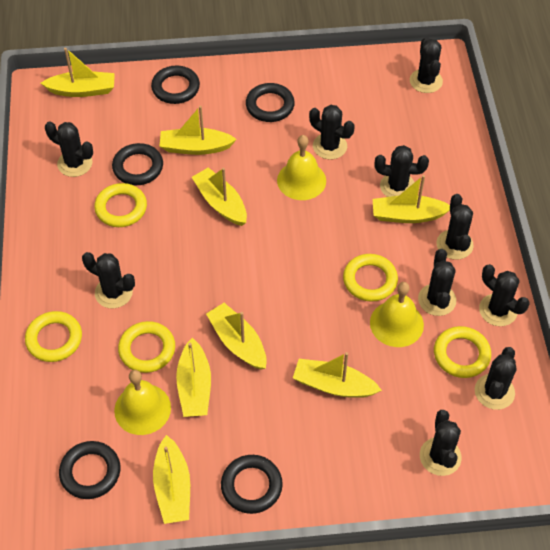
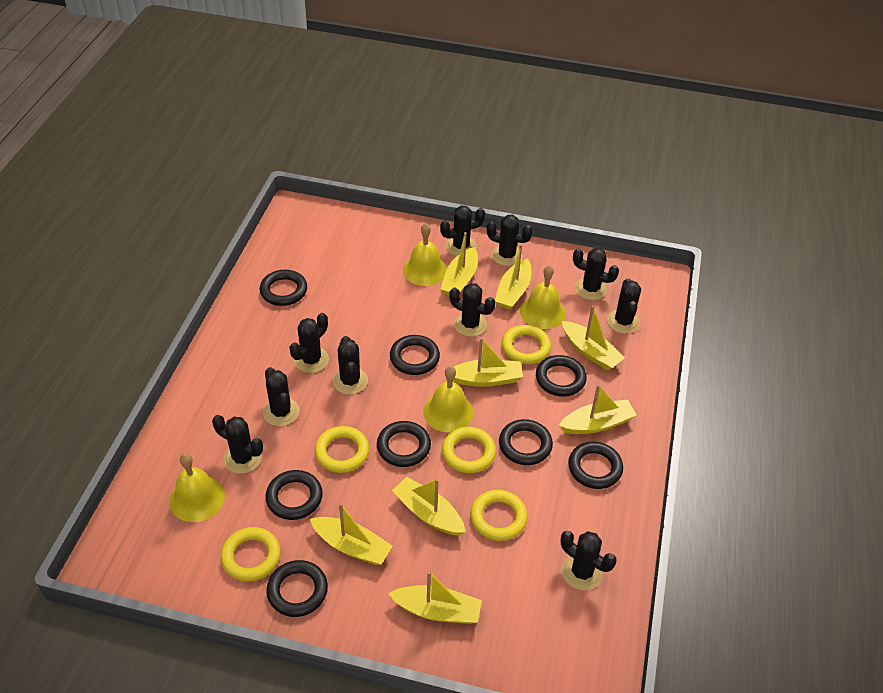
black ring: [59,441,120,499] [112,143,163,185] [151,66,200,104] [221,455,283,514] [246,83,295,122] = 5 -> [260,270,307,306] [265,470,323,520] [266,560,328,617] [377,421,431,467] [390,335,440,375] [499,419,553,465] [536,355,587,397] [568,442,623,489] = 8
yellow bell: [114,370,171,435] [277,135,326,200] [370,282,424,347] = 3 -> [169,453,225,522] [403,223,447,286] [423,366,474,432] [520,265,566,329] = 4

